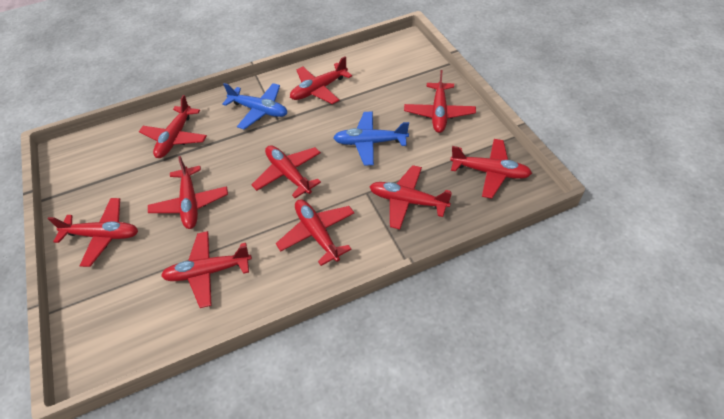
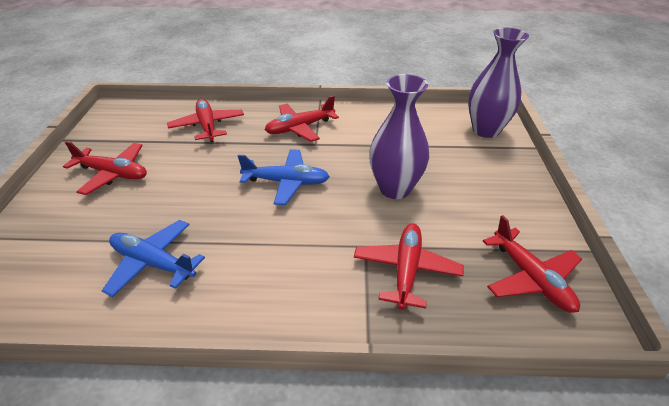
purple vase: none = 0 -> [369,74,429,199] [468,28,529,138] = 2
red plane: [48,198,138,267] [139,95,207,158] [148,156,228,229] [161,231,252,308] [251,145,321,198] [276,199,354,266] [290,56,352,104] [369,165,452,229] [404,70,476,133] [450,139,532,199] = 10 -> [63,141,147,195] [167,99,244,142] [265,95,339,142] [354,223,464,310] [483,215,582,313] = 5

